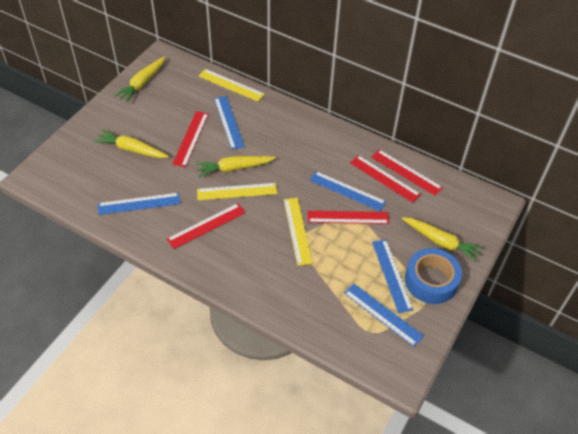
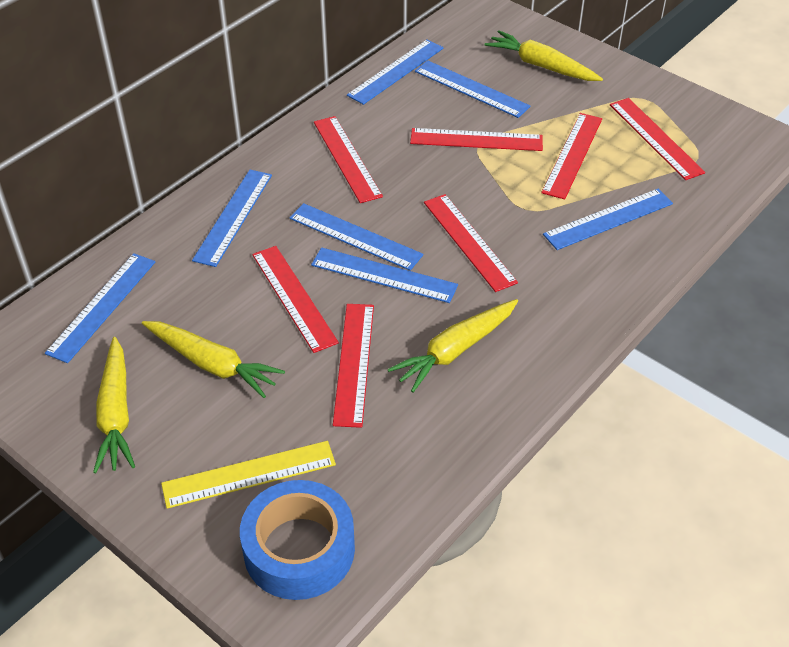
blue ruler: [98,193,180,215] [214,96,245,150] [309,171,386,212] [344,283,424,347] [372,239,413,313] = 5 -> [45,253,155,363] [192,170,272,267] [289,203,424,271] [311,247,458,303] [347,39,444,105] [415,60,531,118] [543,189,673,250] = 7
red ruler: [167,203,245,249] [172,111,208,167] [308,211,389,224] [350,155,421,203] [371,149,443,196] = 5 -> [252,246,339,353] [314,116,383,203] [333,304,374,428] [410,128,543,151] [424,194,518,292] [541,113,602,200] [610,98,705,180] = 7
yellow ruler: [197,183,277,200] [199,69,265,102] [284,198,313,266] = 3 -> [161,441,336,509] = 1

